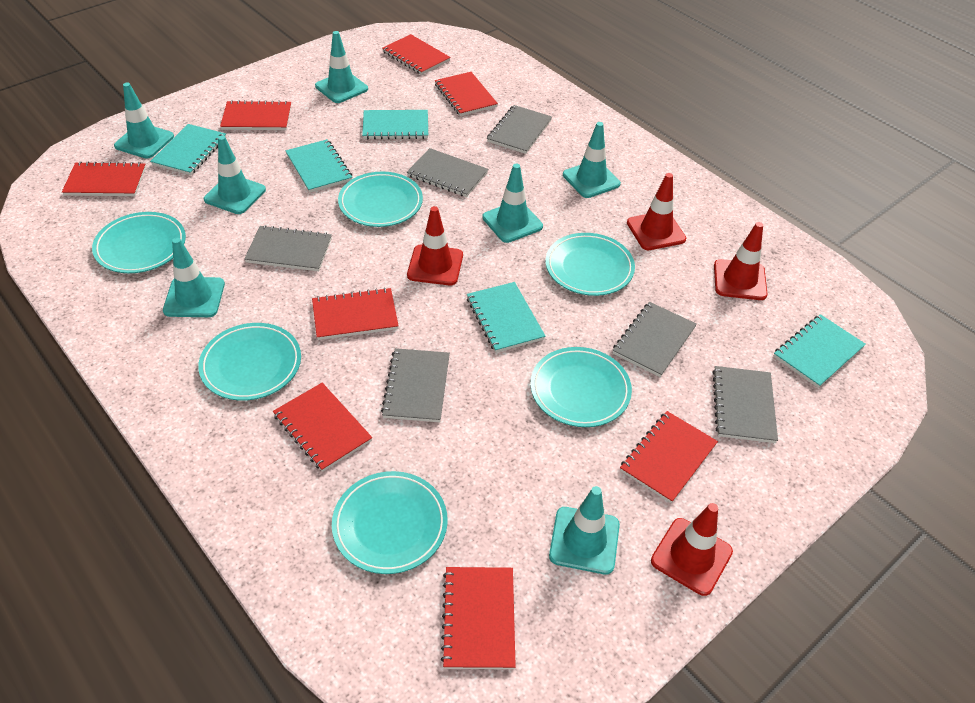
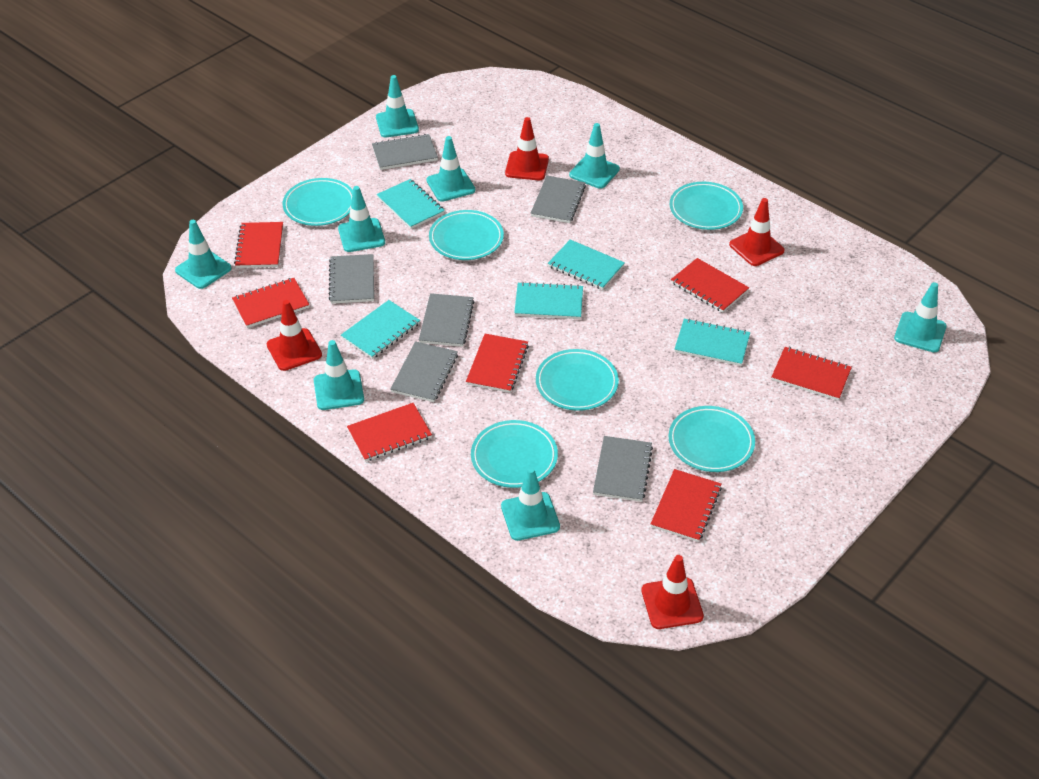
red notebook: [62,162,146,196] [220,100,291,130] [273,383,372,472] [312,287,399,340] [382,34,451,75] [435,72,498,116] [441,567,516,669] [620,411,718,503] = 8 -> [232,278,310,328] [234,222,283,268] [347,403,432,462] [466,334,529,393] [651,469,722,542] [671,258,749,313] [771,347,852,400] = 7
turquoise traffic cone: [114,83,174,159] [163,238,225,317] [204,135,266,214] [315,31,368,103] [482,164,543,243] [549,486,620,575] [563,122,621,198] = 7 -> [175,220,232,289] [314,340,364,410] [338,186,385,252] [376,75,419,137] [426,136,475,202] [501,467,560,541] [569,123,620,189] [894,282,947,352] = 8

